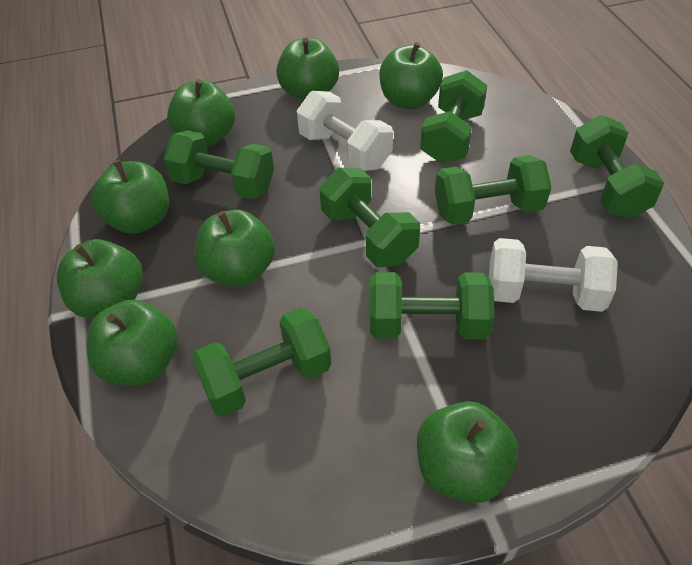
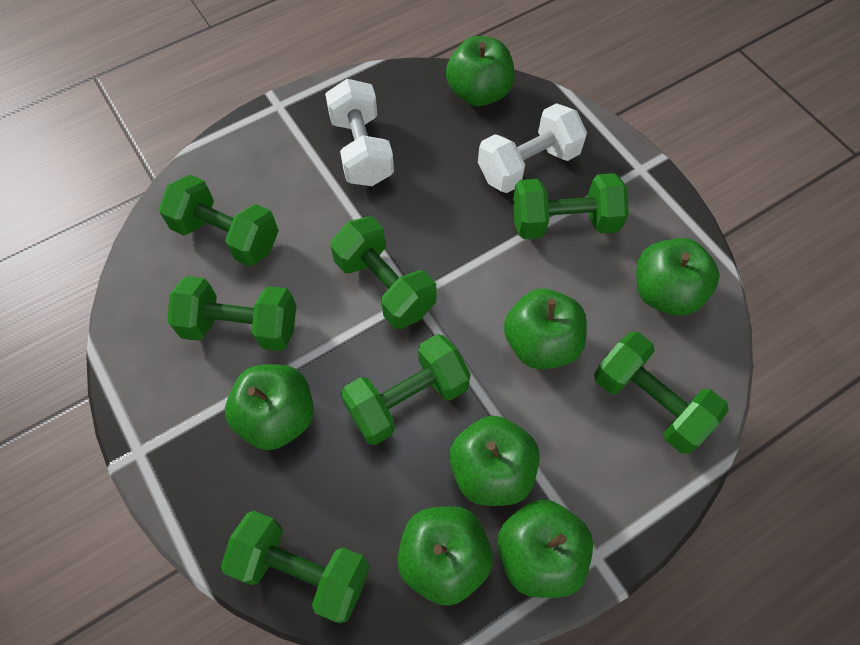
green apple: [57,239,143,319] [87,299,178,385] [92,159,169,234] [167,79,235,147] [195,209,275,287] [276,37,339,101] [379,42,443,109] [417,401,518,503] = 8 -> [225,364,314,450] [397,506,493,606] [446,36,514,106] [449,416,540,506] [497,499,593,598] [504,289,587,369] [636,238,719,316] = 7

